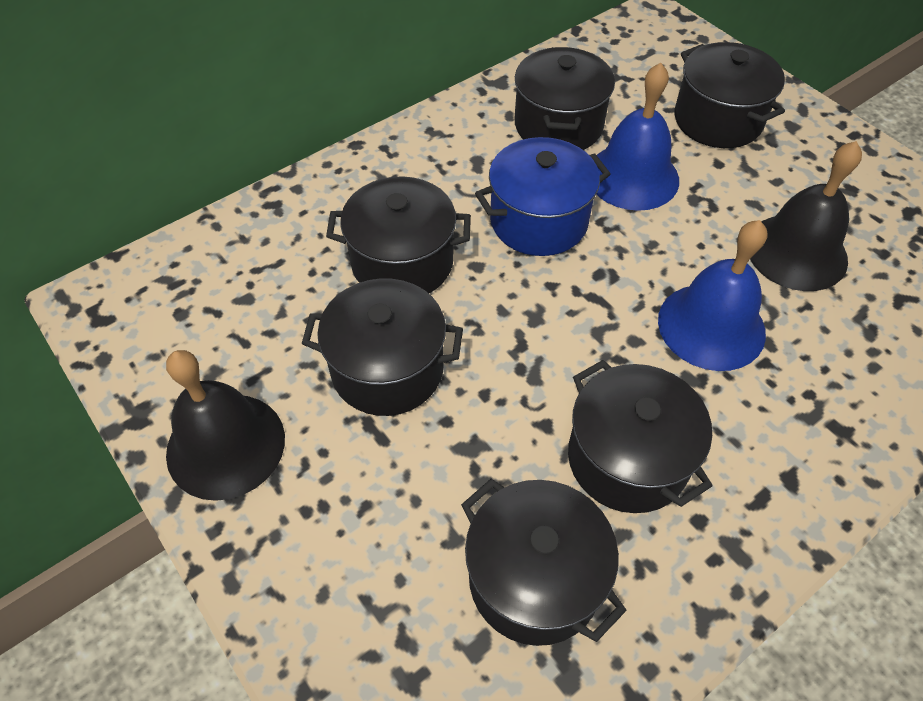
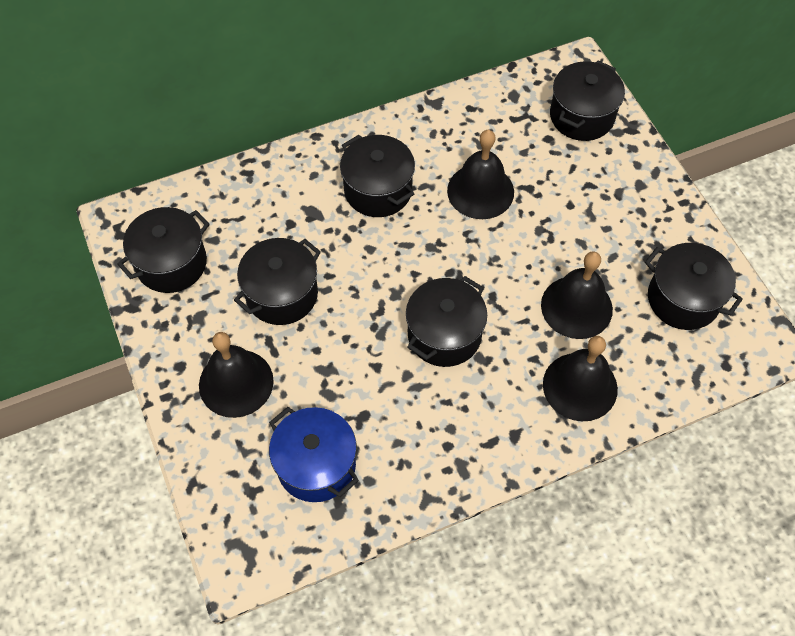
black bell: [166,350,285,501] [750,141,862,291] = 2 -> [199,332,274,418] [447,130,514,219] [541,251,613,339] [543,336,618,421] = 4
blue bell: [596,63,679,211] [658,220,767,371] = 2 -> none = 0

